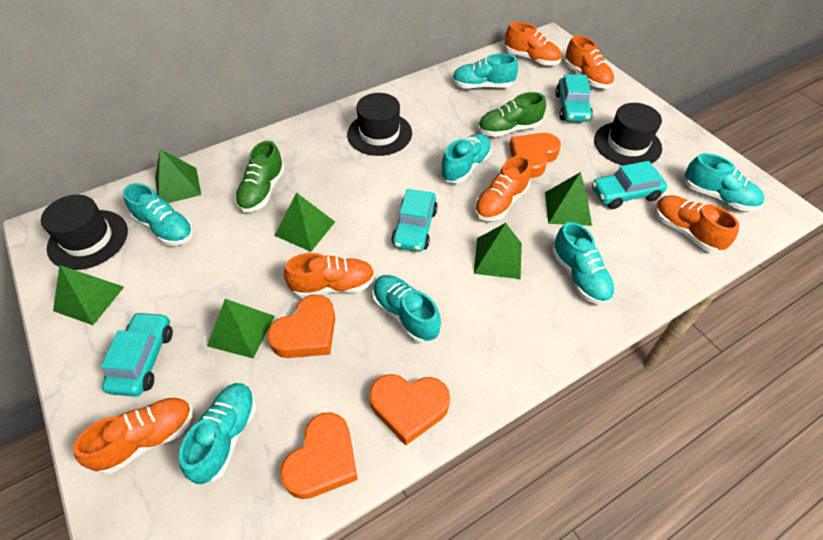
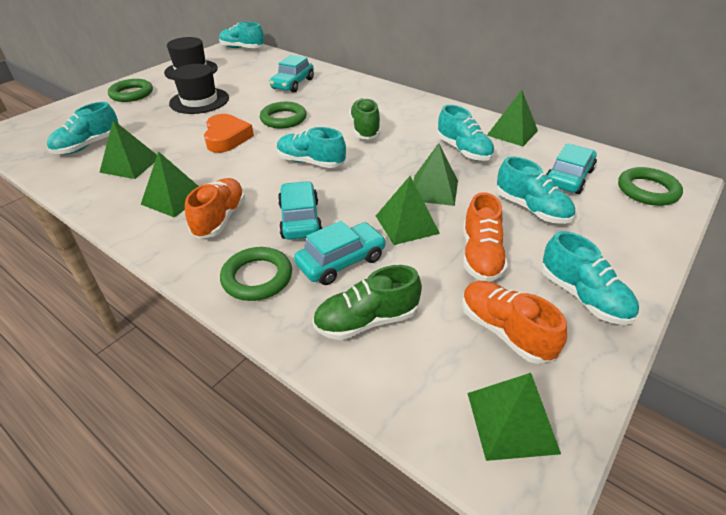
black hat: [41,194,128,270] [347,93,412,156] [594,103,662,166] = 3 -> [164,37,218,80] [169,64,229,114] = 2
green ring: none = 0 -> [108,79,153,102] [220,247,292,301] [260,102,307,128] [618,167,683,206] = 4
orange heart: [267,295,335,358] [280,412,358,499] [369,374,450,445] [509,133,561,178] = 4 -> [204,114,254,153] = 1
orange shoe: [73,398,193,474] [284,253,375,298] [474,155,531,221] [505,22,561,65] [564,35,614,89] [655,195,739,253] = 6 -> [185,178,245,239] [462,281,567,364] [463,192,508,282] = 3
turquoise shoe: [123,183,194,246] [179,383,257,484] [372,275,441,343] [440,134,492,183] [452,53,518,89] [552,222,615,305] [684,153,764,211] = 7 -> [47,102,119,154] [219,22,264,48] [277,127,346,168] [437,105,495,161] [496,157,575,224] [541,231,639,325] = 6

